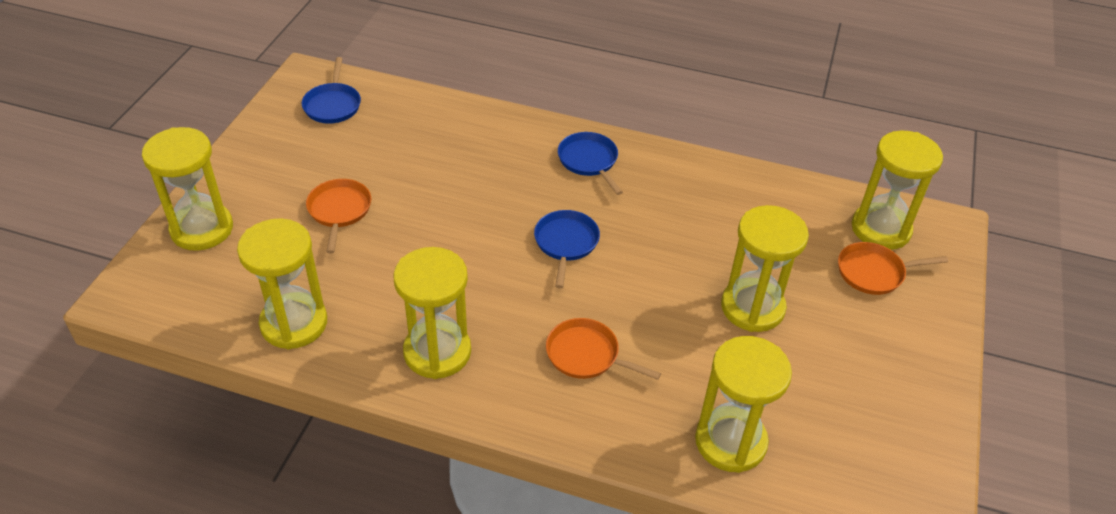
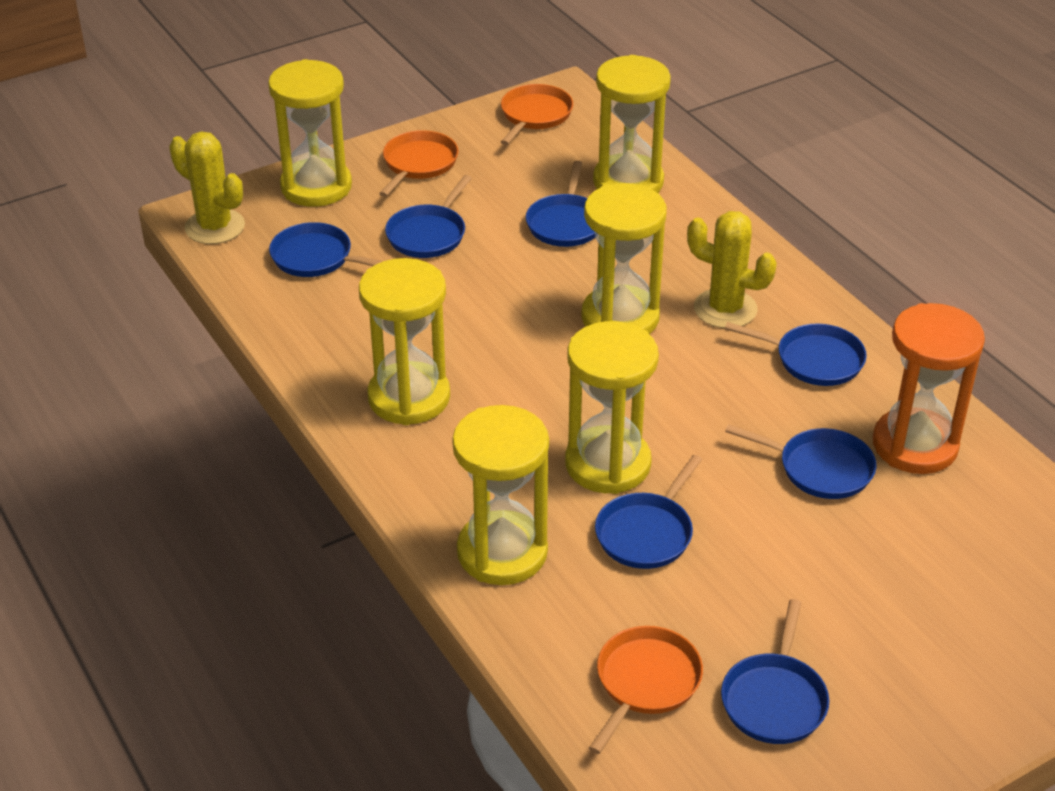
blue pan: [302,57,361,124] [534,210,600,288] [558,132,623,195] = 3 -> [269,222,383,277] [385,175,472,258] [526,161,595,247] [595,455,702,569] [721,599,829,744] [725,322,867,386] [725,424,876,499] = 7
orange hourglass: none = 0 -> [873,303,985,474] = 1
yellow cactus: none = 0 -> [169,132,245,244] [687,211,777,328] = 2

